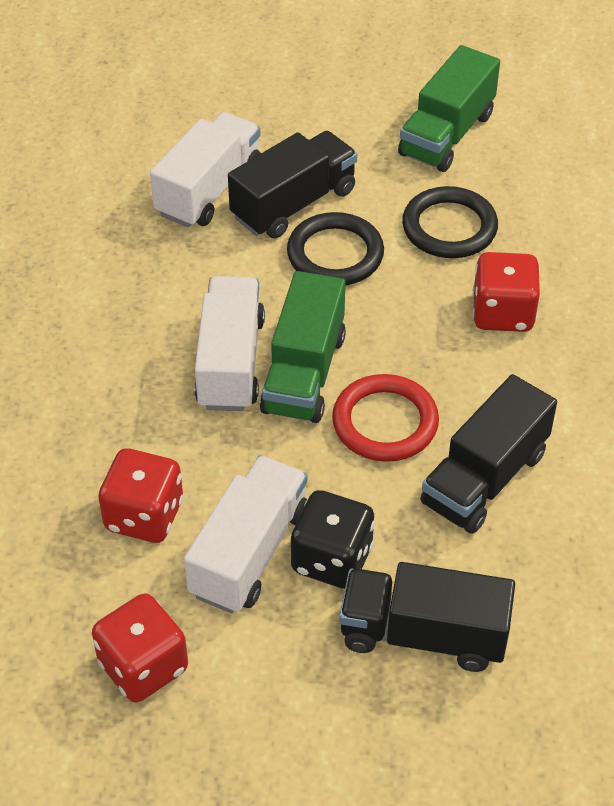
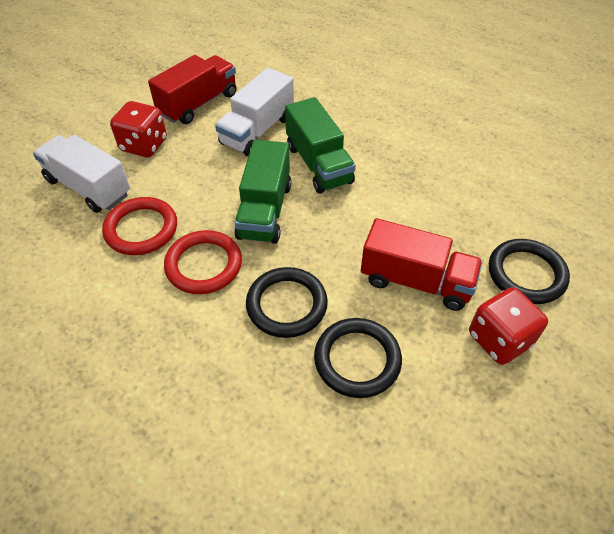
black dice: [291,490,375,589] = 1 -> none = 0
black ring: [287,212,384,286] [402,186,498,258] = 2 -> [246,267,328,338] [314,318,402,398] [489,239,570,304] = 3
black truck: [228,131,357,238] [339,562,515,672] [420,374,557,534] = 3 -> none = 0
red dice: [92,593,188,703] [98,448,184,543] [473,252,540,332] = 3 -> [110,101,167,157] [469,287,548,365] = 2
red ring: [332,374,439,462] = 1 -> [102,197,177,255] [164,230,242,294] = 2
red truck: none = 0 -> [148,55,237,124] [361,218,483,311] = 2
white truck: [150,112,261,228] [184,455,308,613] [194,276,265,411] = 3 -> [33,135,130,213] [215,68,294,156] = 2

